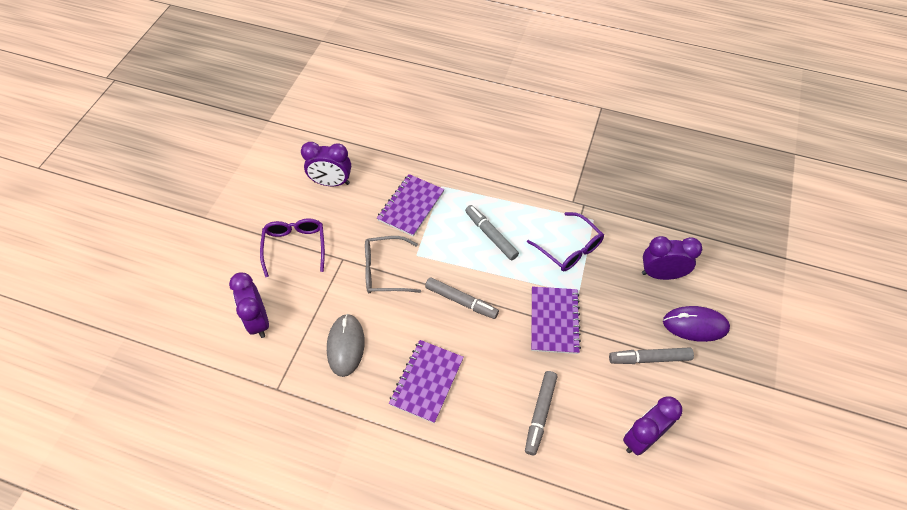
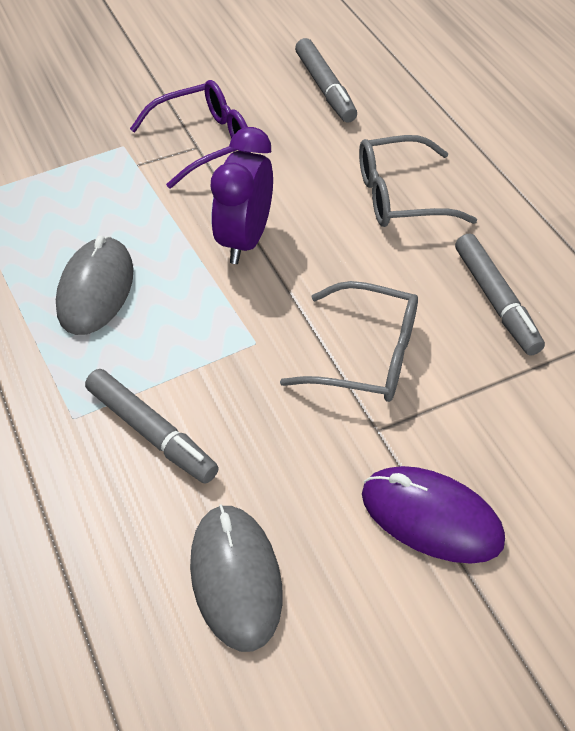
grey glasses: [365,236,421,293] = 1 -> [280,281,418,402] [359,135,477,227] = 2
grey marker: [425,277,499,319] [465,205,519,260] [525,371,558,455] [609,348,694,364] = 4 -> [85,369,219,484] [295,38,357,123] [455,233,545,356] = 3
grey mouse: [327,314,365,377] = 1 -> [56,236,134,335] [190,504,283,652] = 2
purple clock: [229,273,269,338] [301,142,351,186] [623,396,682,455] [642,236,702,280] = 4 -> [211,127,273,264] = 1
purple glasses: [260,219,325,277] [527,212,604,272] = 2 -> [130,80,251,189] = 1
purple notebook: [377,174,444,236] [389,340,464,423] [531,287,581,354] = 3 -> none = 0

